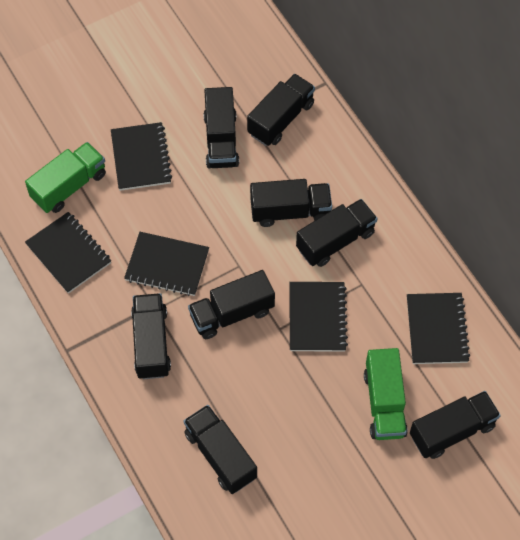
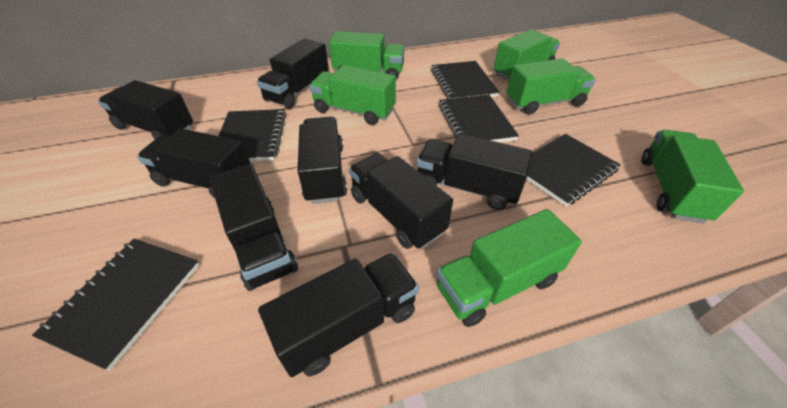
green truck: [25,142,106,213] [364,348,408,440] = 2 -> [309,65,396,125] [329,31,405,80] [436,209,582,327] [494,29,560,80] [506,58,596,114] [641,130,744,223] = 6

